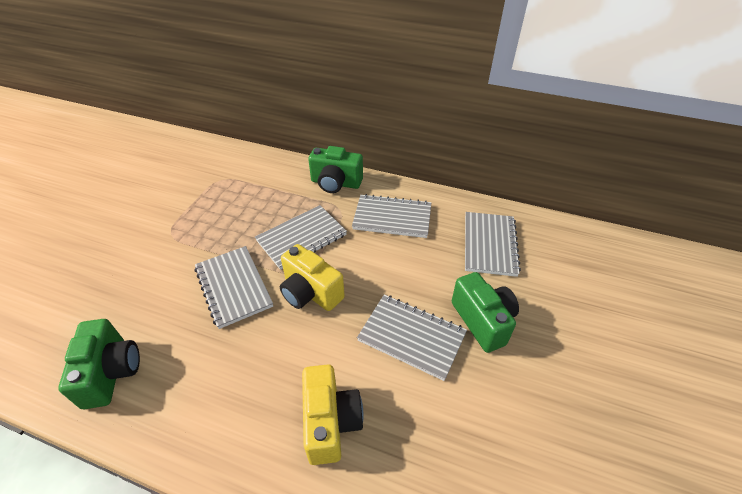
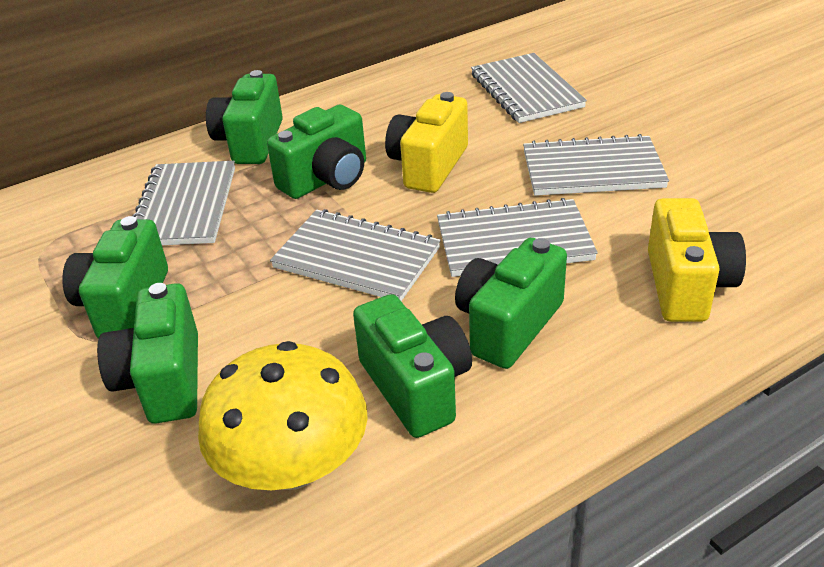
green camera: [58,319,140,409] [308,146,363,193] [452,272,519,353] = 3 -> [62,216,168,339] [97,283,198,424] [206,70,283,164] [267,105,366,199] [353,294,472,438] [455,238,567,369] = 6
yellow mushroom: none = 0 -> [198,341,368,490] = 1

